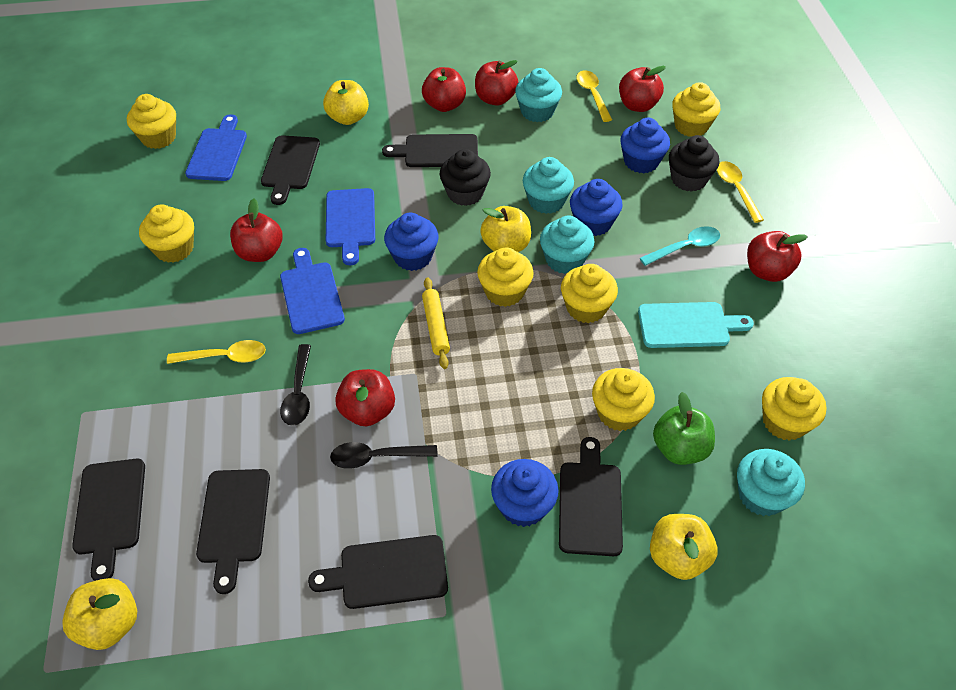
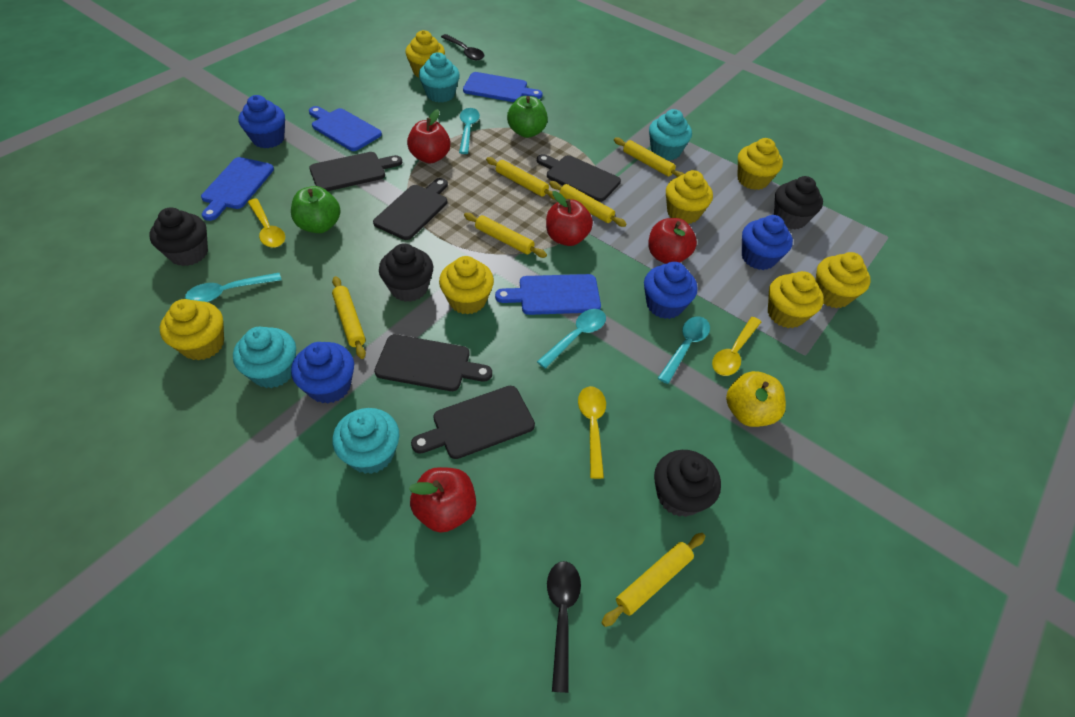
black cupcake: [440,149,491,206] [669,135,720,192] = 2 -> [149,208,208,266] [379,243,433,302] [654,450,721,517] [774,176,823,230] = 4
black cutting board: [72,459,145,581] [196,469,270,594] [261,135,320,205] [308,535,448,609] [382,134,478,167] [559,437,623,556] = 6 -> [309,152,403,191] [373,178,448,240] [374,334,492,391] [411,386,535,459] [537,154,621,202] = 5
blue cutting board: [185,114,247,181] [280,248,345,334] [326,188,375,265] = 3 -> [201,157,274,221] [309,106,382,151] [463,72,542,102] [495,274,601,315] = 4
green apple: [653,392,715,465] = 1 -> [291,186,340,233] [507,96,548,138] = 2
red apple: [230,198,283,262] [335,369,395,426] [422,67,466,112] [475,60,518,106] [619,66,666,112] [747,231,808,282] = 6 -> [407,109,450,164] [409,467,476,533] [546,191,593,246] [648,218,697,264] = 4
turquoise cutting board: [638,302,754,348] = 1 -> none = 0
turquoise spoon: [640,226,720,266] = 1 -> [185,273,281,302] [459,108,480,154] [537,309,606,369] [658,317,710,384] = 4
yellow apple: [62,578,137,650] [323,80,369,125] [480,206,531,252] [650,514,718,580] = 4 -> [726,371,786,427] = 1
yellow rolling pin: [422,277,450,369] = 1 -> [332,276,366,359] [464,213,547,258] [486,157,555,200] [549,181,627,227] [601,533,705,627] [614,137,684,178] = 6

